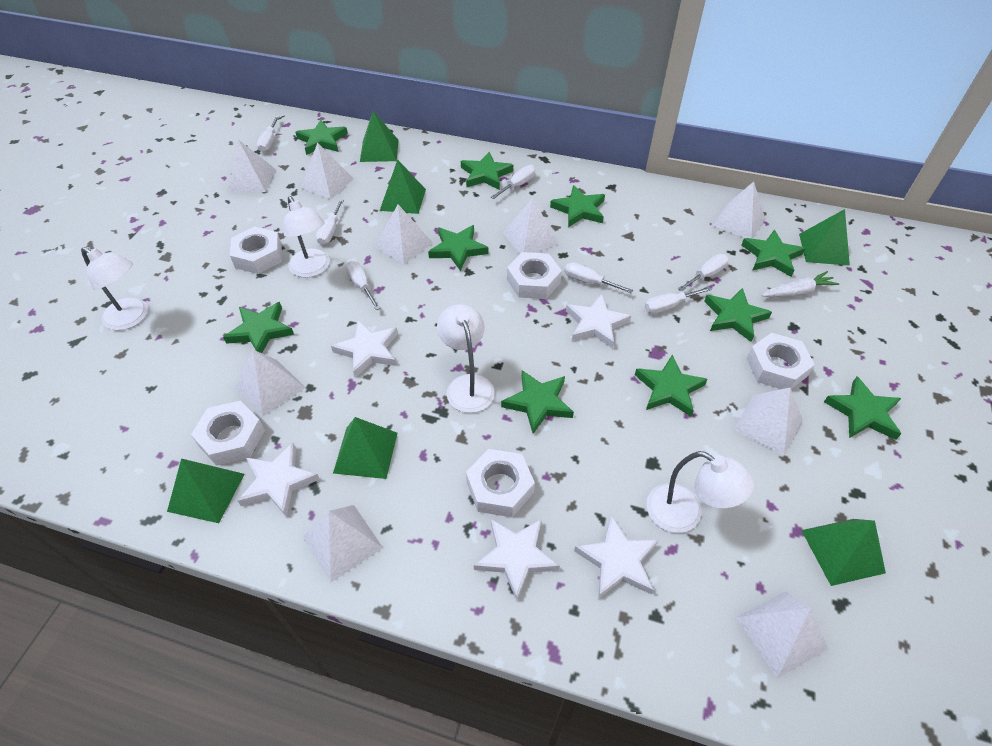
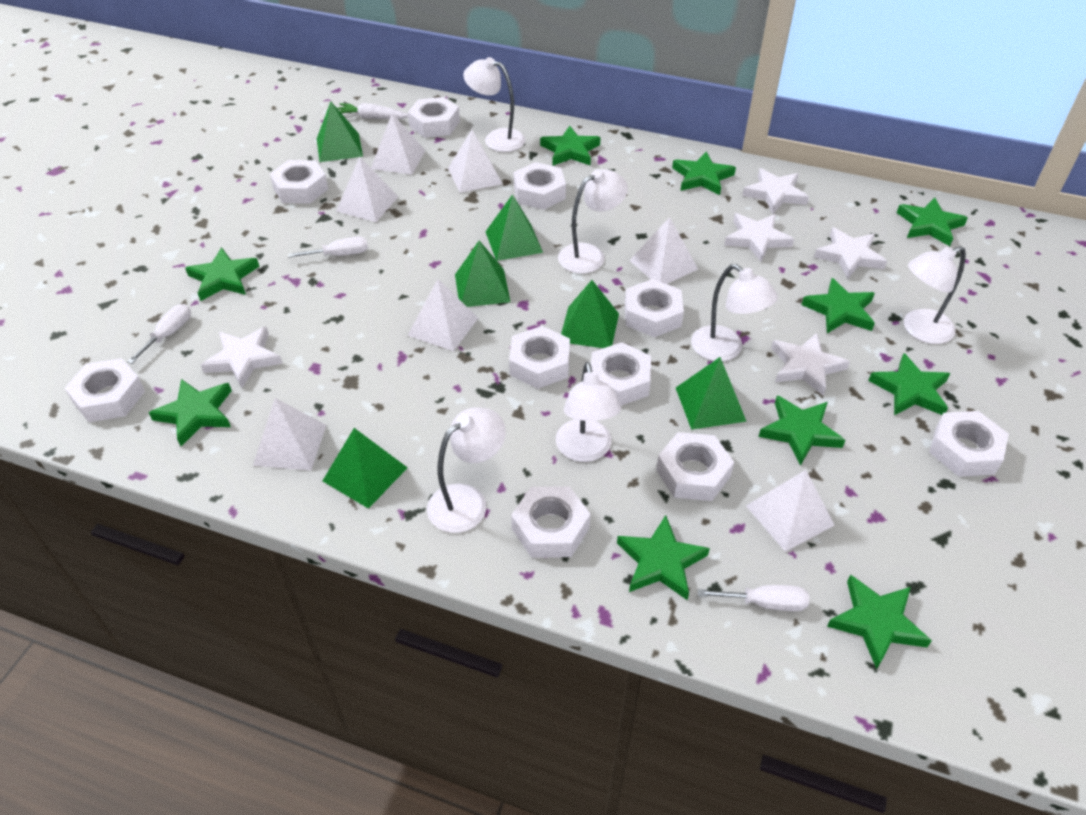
white lamp: [81,247,148,330] [283,196,330,278] [437,304,495,413] [647,451,754,533] = 4 -> [427,407,506,533] [463,57,525,152] [556,362,621,462] [558,169,628,274] [691,264,778,361] [904,246,966,344] = 6
white nut: [191,400,265,466] [230,227,282,274] [466,449,535,517] [507,252,562,299] [746,333,815,389] = 5 -> [65,358,145,422] [270,160,328,204] [408,97,460,138] [509,326,570,389] [511,486,591,558] [514,162,566,209] [591,342,651,406] [625,279,684,337] [656,432,734,501] [929,411,1009,477] = 10
white pyramid: [228,140,276,192] [235,350,305,416] [300,143,354,199] [303,505,383,582] [374,205,433,265] [503,198,559,254] [712,181,765,239] [734,388,803,455] [736,591,828,678] = 9 -> [253,398,326,471] [336,157,399,222] [371,113,426,175] [407,279,478,351] [448,130,502,193] [629,217,698,284] [746,470,834,552] = 7
white screwdriver: [257,116,280,152] [316,199,344,245] [346,261,380,310] [491,165,535,199] [565,262,633,293] [645,287,712,314] [678,254,729,291] = 7 -> [127,304,191,364] [288,236,368,258] [698,585,809,611] = 3

